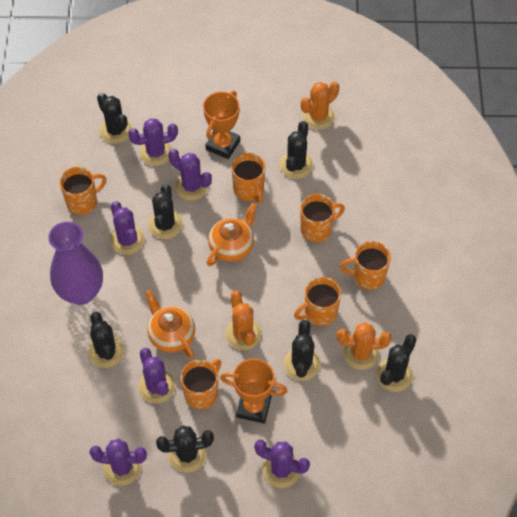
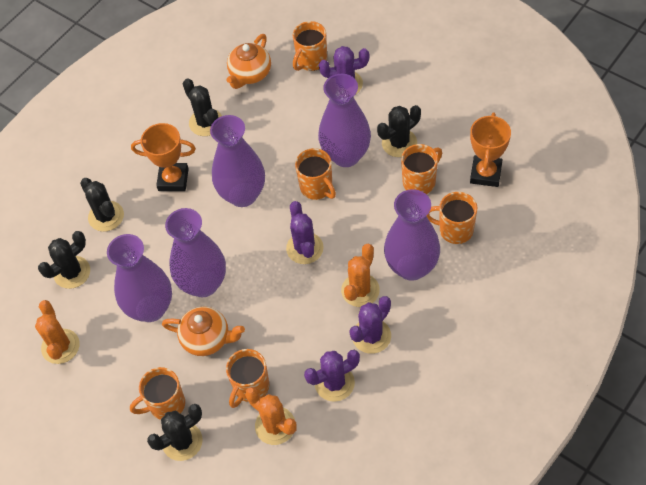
black cactus: [88,312,125,368] [97,93,132,144] [148,184,183,239] [156,425,214,473] [280,121,313,179] [283,320,320,381] [376,334,417,392] = 7 -> [38,231,90,289] [80,178,124,232] [147,404,203,461] [183,78,222,136] [377,105,421,157] = 5
purple cactus: [89,439,147,486] [110,201,145,255] [128,118,178,166] [138,348,176,404] [168,149,212,201] [254,440,310,488] = 6 -> [286,201,324,264] [304,350,360,402] [319,46,369,95] [349,296,391,354] = 4
purple vase: [48,222,103,305] = 1 -> [107,234,172,322] [165,208,226,297] [210,115,265,207] [318,74,371,167] [384,189,440,281] = 5

